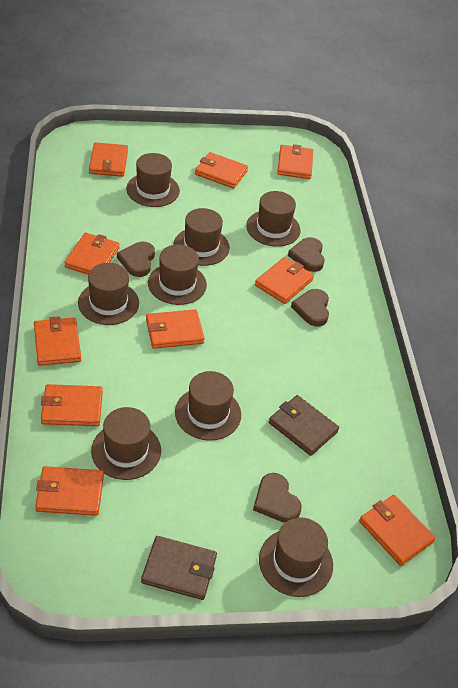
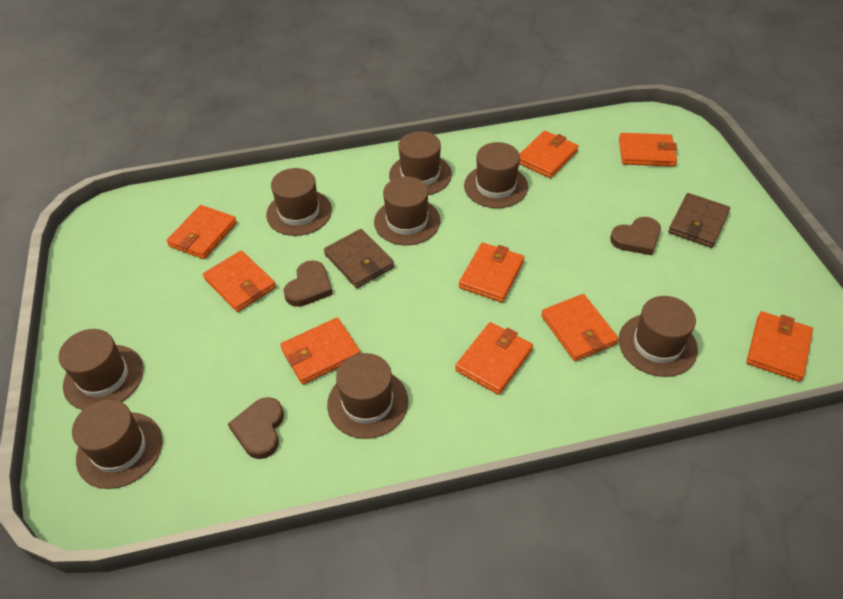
brown heart: [117,242,155,277] [253,473,302,523] [288,237,325,272] [291,289,329,326] = 4 -> [228,397,284,459] [284,260,333,307] [610,217,661,255] = 3
orange wallet: [34,316,81,366] [35,466,104,516] [41,384,103,426] [64,233,119,274] [89,142,128,177] [146,309,205,349] [195,152,248,189] [255,257,314,304] [277,144,313,179] [359,495,436,566] = 10 -> [167,205,237,259] [203,251,276,312] [280,317,360,384] [455,322,533,395] [459,242,524,302] [519,131,579,178] [541,294,619,361] [619,133,677,167] [746,311,813,382] = 9

